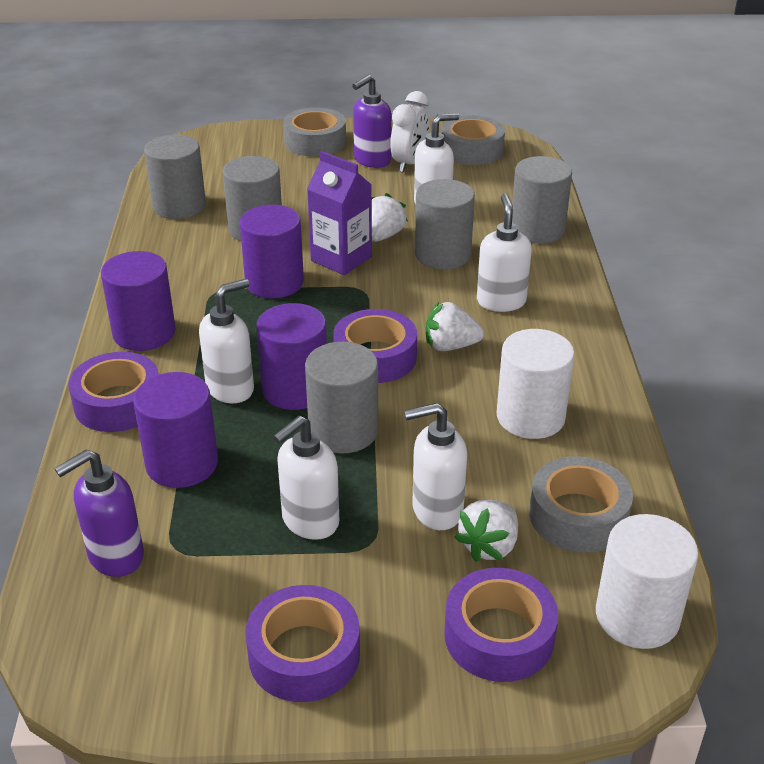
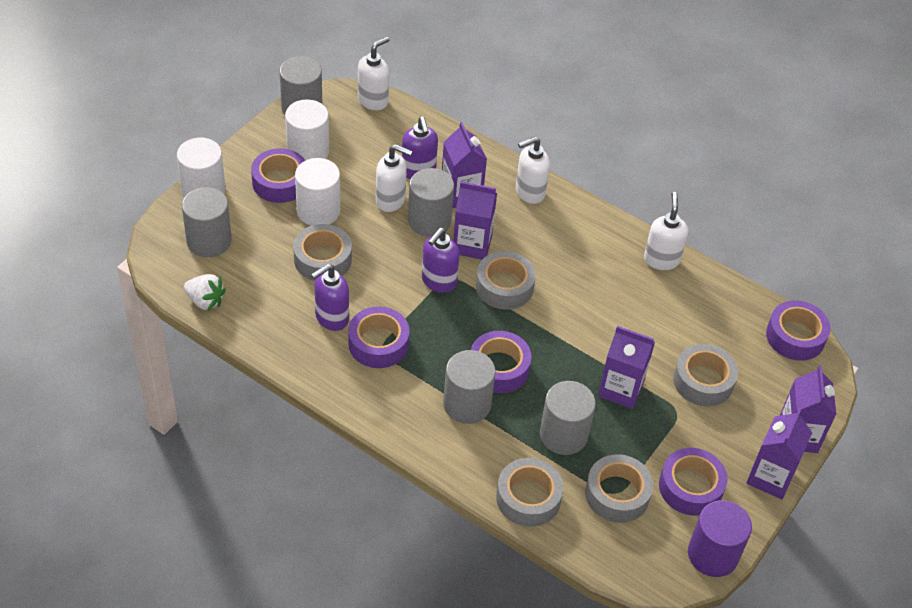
grey tape: [283,108,346,156] [441,115,505,165] [529,456,633,552] = 3 -> [293,224,352,281] [476,251,536,310] [496,458,563,527] [585,454,653,523] [673,344,738,406] = 5
purple carton: [307,151,372,275] = 1 -> [442,122,487,208] [453,181,497,260] [598,326,655,409] [746,409,812,499] [780,365,836,453] = 5
purple cylinder: [101,251,176,351] [133,372,218,488] [240,205,304,298] [256,303,327,410] = 4 -> [688,500,752,577] = 1
purple soap dispenser: [54,449,144,577] [352,75,392,168] = 2 -> [311,264,349,331] [402,117,438,179] [422,228,460,293] = 3
purple tape: [68,352,159,432] [245,585,360,702] [333,309,417,383] [444,568,558,682] = 4 -> [251,148,305,203] [348,307,410,368] [471,331,532,393] [659,448,727,516] [766,300,831,361] = 5
white clock: [390,91,429,173] = 1 -> none = 0
white cylinder: [497,329,574,439] [596,514,698,649] = 2 -> [177,138,225,197] [285,99,329,161] [295,158,340,226] = 3
white soap dispenser: [199,279,254,403] [273,416,339,540] [404,403,467,530] [414,113,459,204] [477,194,532,312] = 5 -> [358,37,390,110] [376,144,413,212] [516,137,550,204] [644,192,688,270] = 4
white strawberry: [372,193,408,242] [426,302,484,351] [455,500,518,562] = 3 -> [184,274,226,311] = 1

